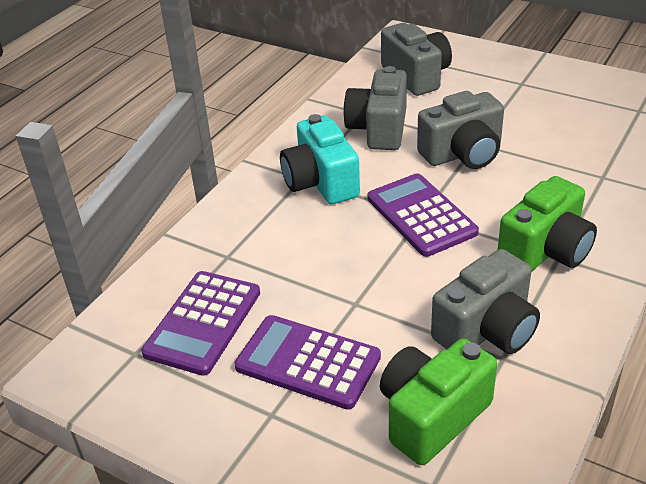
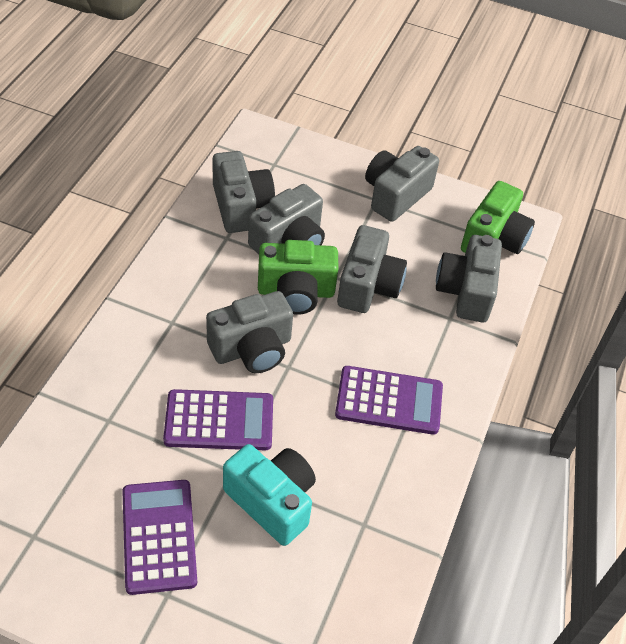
grey camera: [343,66,407,150] [381,23,452,96] [417,91,504,169] [431,249,540,354] = 4 -> [206,291,293,373] [212,151,275,233] [248,184,325,254] [337,225,407,313] [365,146,439,222] [436,235,502,322] = 6

